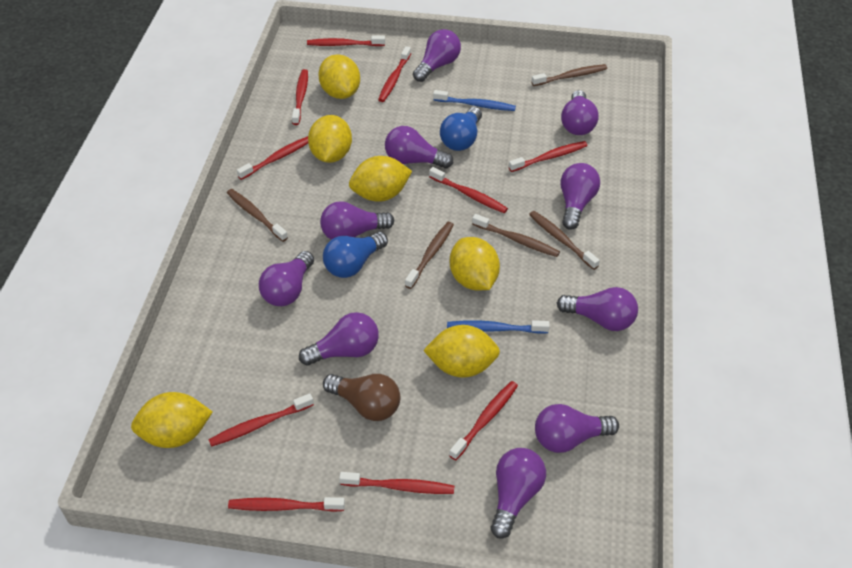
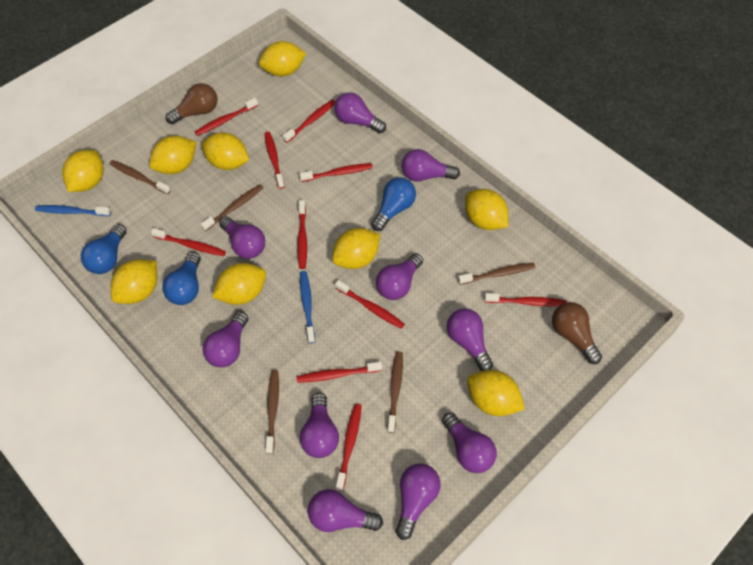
blue light bulb: [323,232,388,278] [440,107,482,151] = 2 -> [81,224,127,274] [163,252,201,305] [371,178,416,231] = 3
brown light bulb: [323,374,400,421] = 1 -> [166,83,217,125] [552,302,602,364] = 2
yellow lemon: [131,392,212,448] [308,115,352,163] [318,54,360,99] [349,156,412,202] [423,325,500,378] [450,237,500,290] = 6 -> [62,150,104,192] [111,259,157,304] [149,136,197,174] [202,132,249,170] [212,263,266,305] [259,41,307,76] [332,228,380,269] [465,189,508,230] [467,370,525,416] = 9

